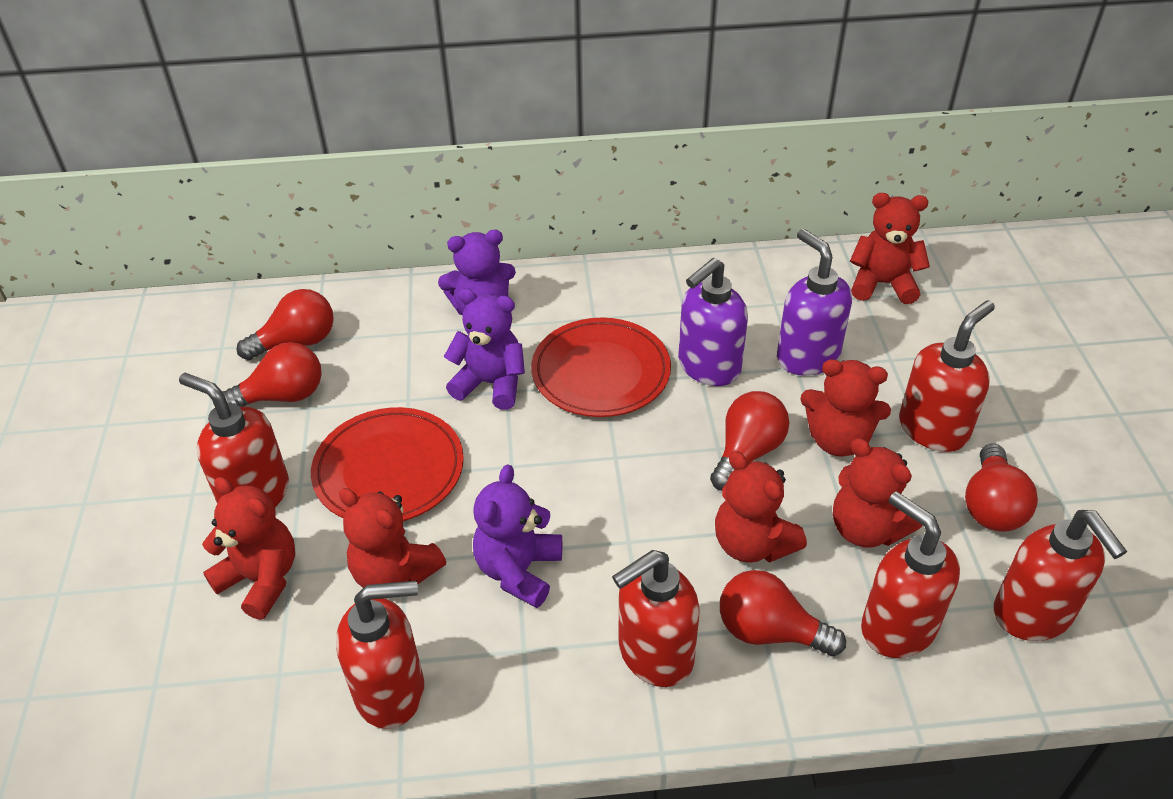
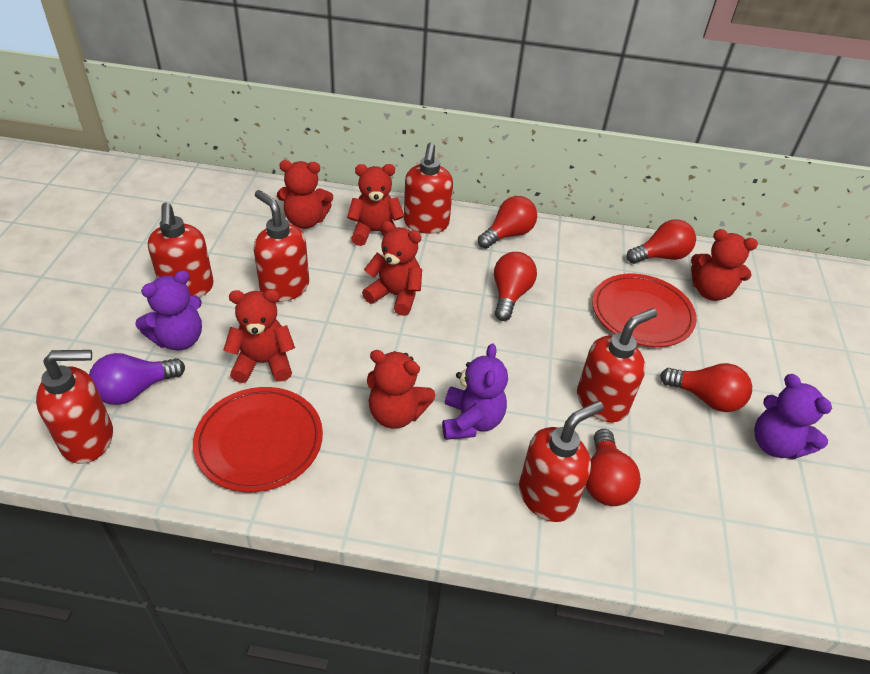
purple light bulb: none = 0 -> [89,353,185,405] = 1
purple soap dispenser: [678,258,748,386] [777,229,852,376] = 2 -> none = 0

